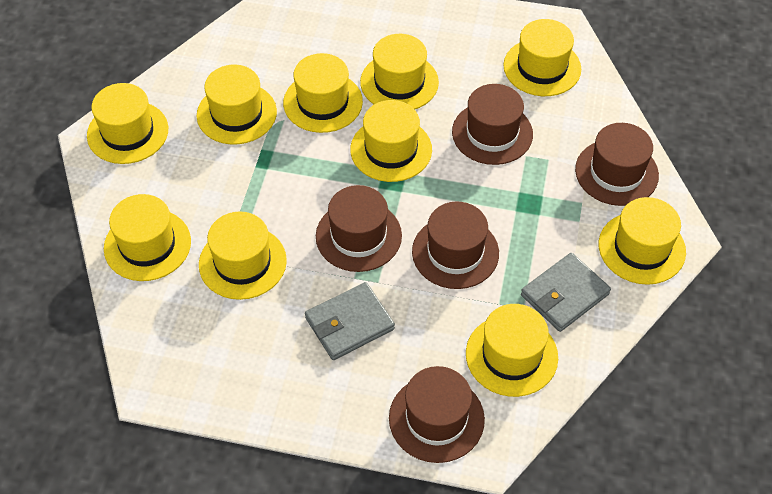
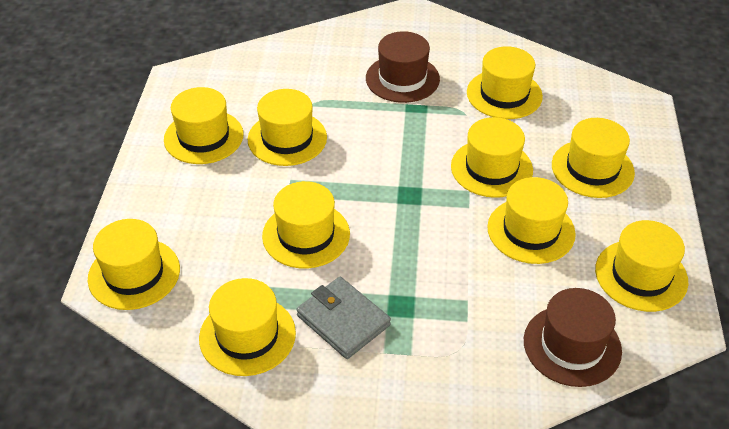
brown hat: [316,185,402,272] [389,366,485,463] [412,202,499,289] [452,84,533,165] [575,123,659,206] = 5 -> [366,31,440,103] [524,288,622,387] = 2
grey wallet: [305,282,395,360] [521,253,611,332] = 2 -> [296,277,391,359] = 1

